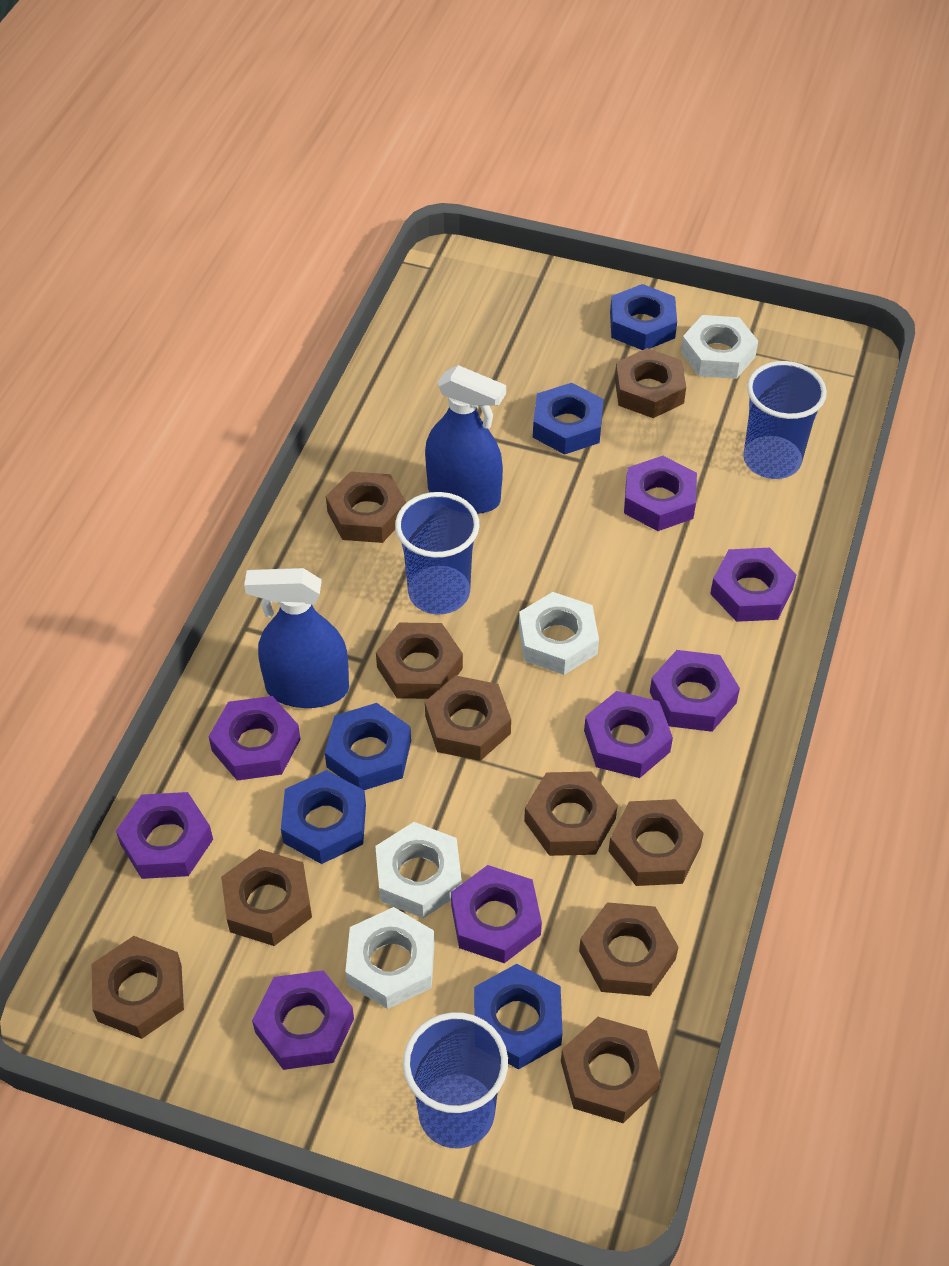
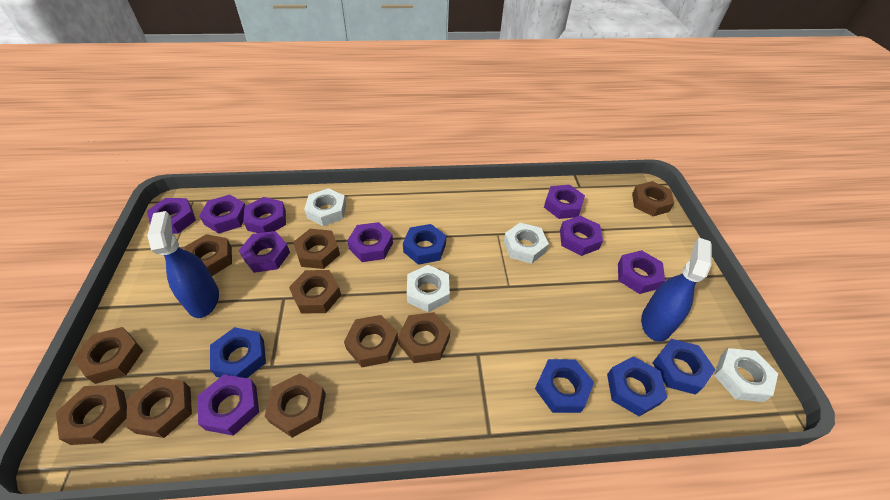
blue cup: [395,492,480,615] [403,1012,508,1149] [743,361,827,479] = 3 -> none = 0
purple nut: [116,792,213,879] [208,696,300,781] [252,970,354,1070] [451,865,542,963] [584,691,673,778] [624,456,697,531] [650,650,740,732] [710,548,796,622] = 8 -> [147,198,196,234] [198,374,259,436] [199,195,245,234] [239,231,290,273] [243,197,286,233] [347,222,393,262] [544,185,585,219] [560,216,603,256] [618,250,665,294] = 9

